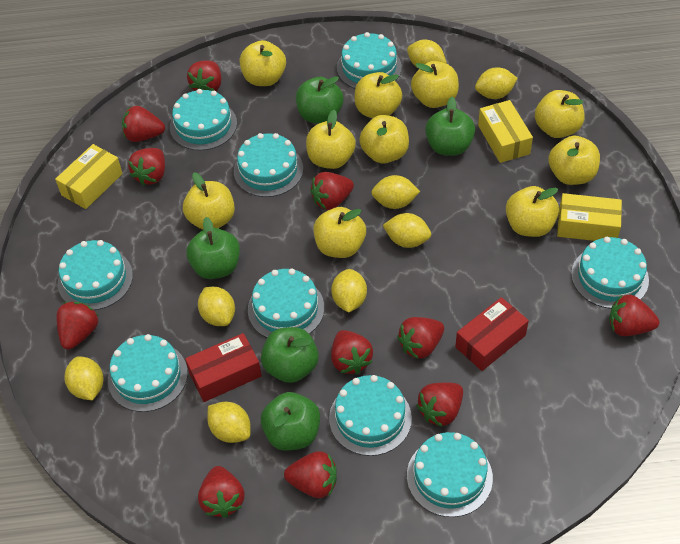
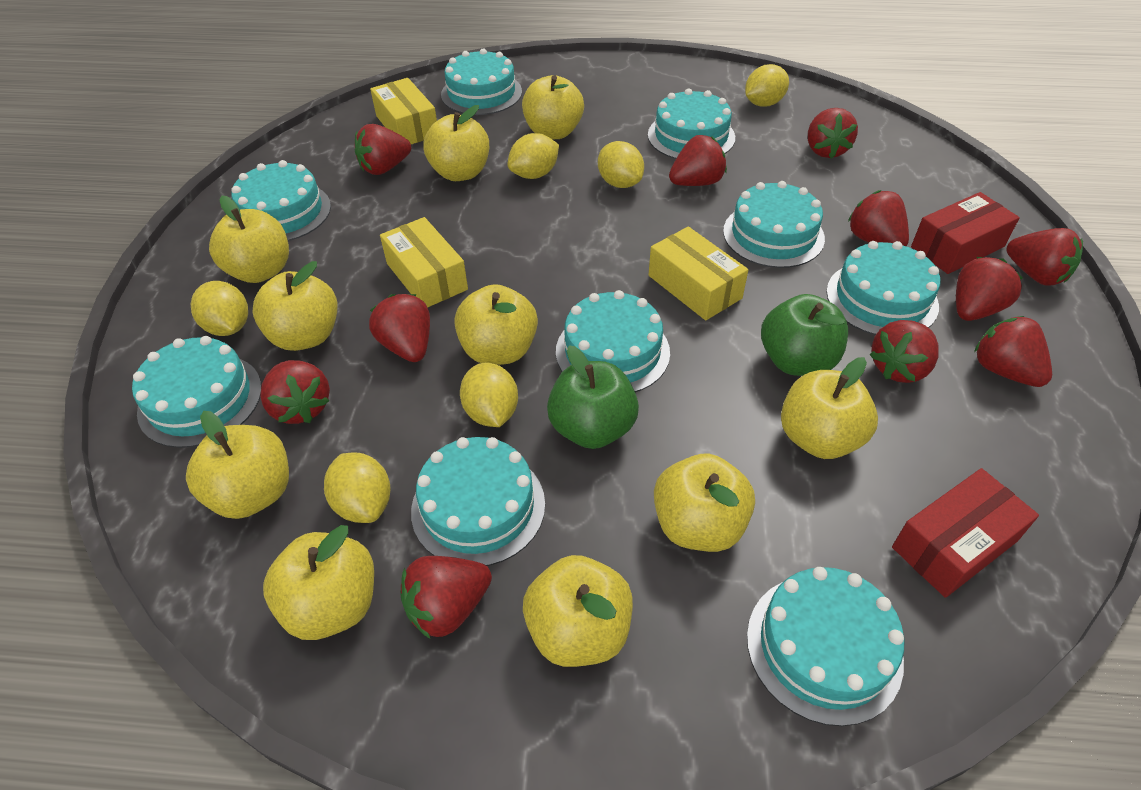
green apple: [186,217,240,279] [261,327,319,383] [261,392,320,451] [296,76,344,124] [425,97,475,156] = 5 -> [547,346,639,449] [761,294,848,376] = 2
yellow lemon: [64,356,103,400] [198,287,235,326] [207,402,251,443] [331,269,367,313] [371,175,420,209] [383,213,431,248] [407,40,447,69] [475,67,518,99] = 8 -> [191,281,248,336] [324,452,391,523] [460,363,518,427] [507,133,559,179] [598,141,644,188] [745,64,789,107] = 6

